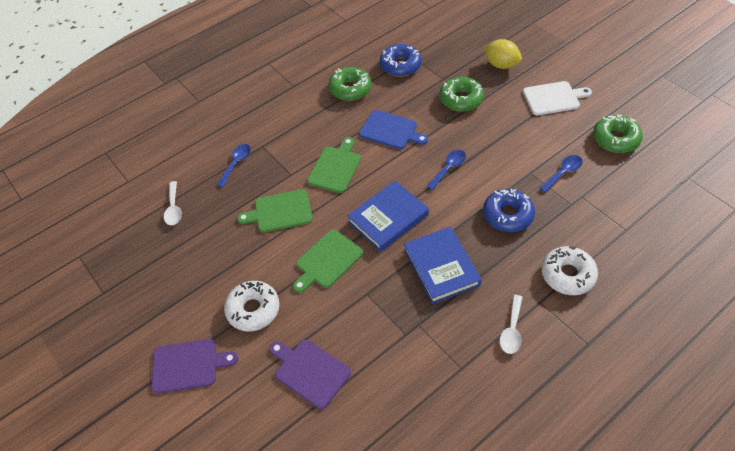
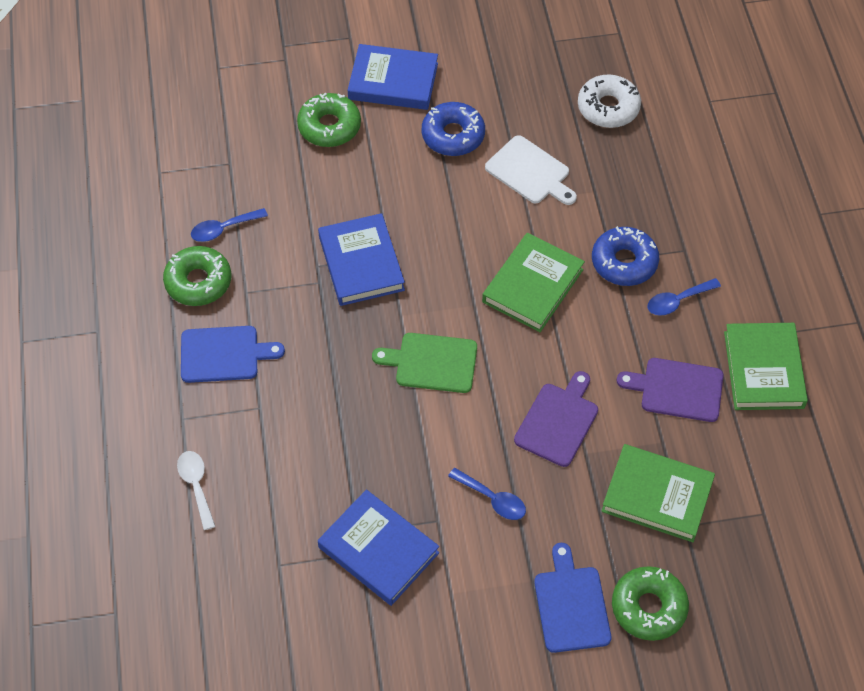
blue book: [347,181,429,252] [404,227,482,304] = 2 -> [318,213,405,306] [318,489,439,606] [348,44,438,110] = 3
blue cutting board: [359,110,428,149] = 1 -> [181,326,285,383] [534,543,611,653] = 2
green book: none = 0 -> [482,233,585,332] [601,444,715,542] [724,323,808,410] = 3
green cutting board: [237,189,313,232] [293,229,363,293] [307,137,361,193] = 3 -> [372,333,477,393] = 1
white donut: [224,281,280,331] [542,246,598,295] = 2 -> [578,74,641,128] = 1
white spoon: [164,181,182,225] [500,295,523,354] = 2 -> [177,451,216,530] = 1
yellow lemon: [483,39,522,69] = 1 -> none = 0

